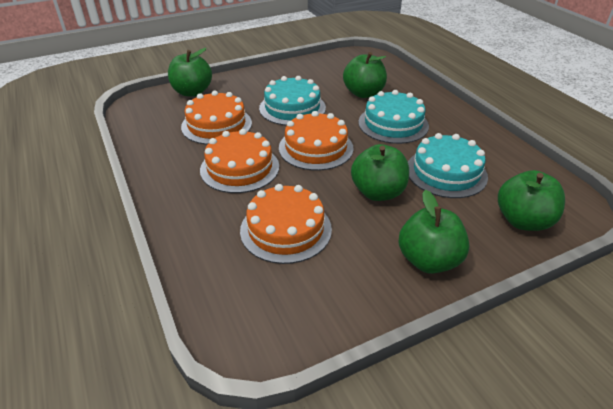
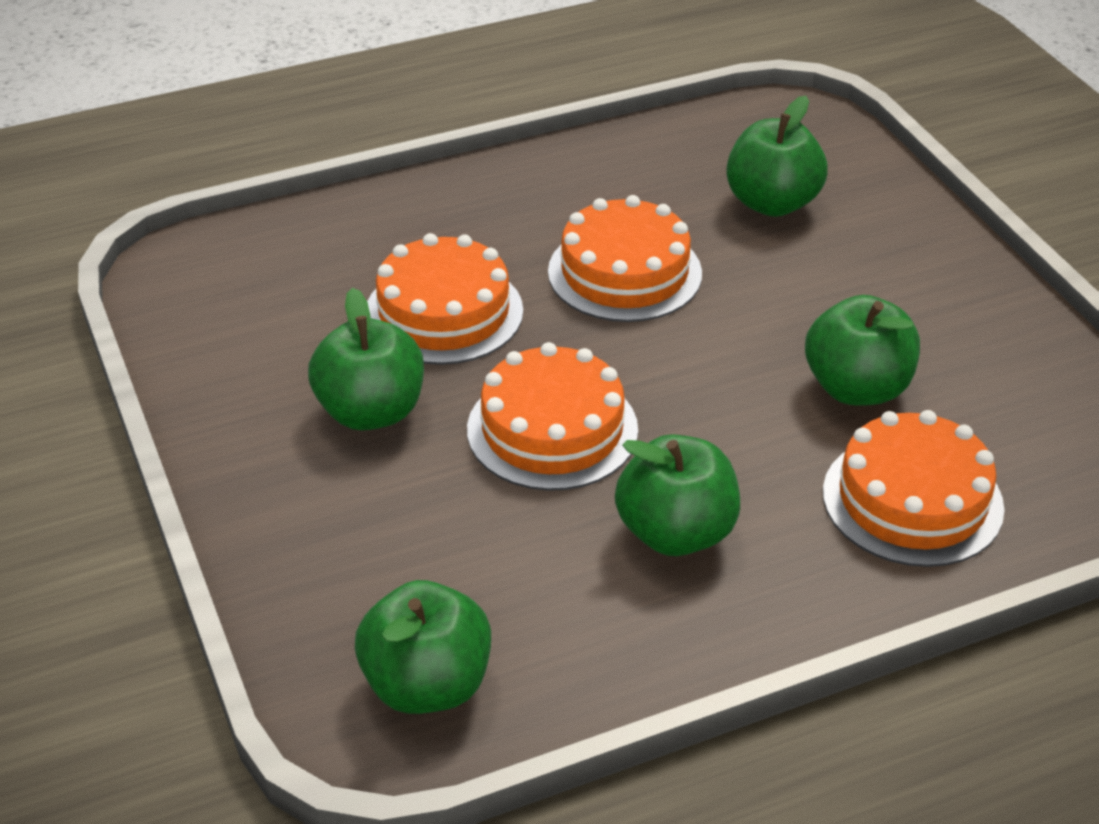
turquoise cake: [259,76,326,126] [358,90,429,144] [408,133,488,198] = 3 -> none = 0

